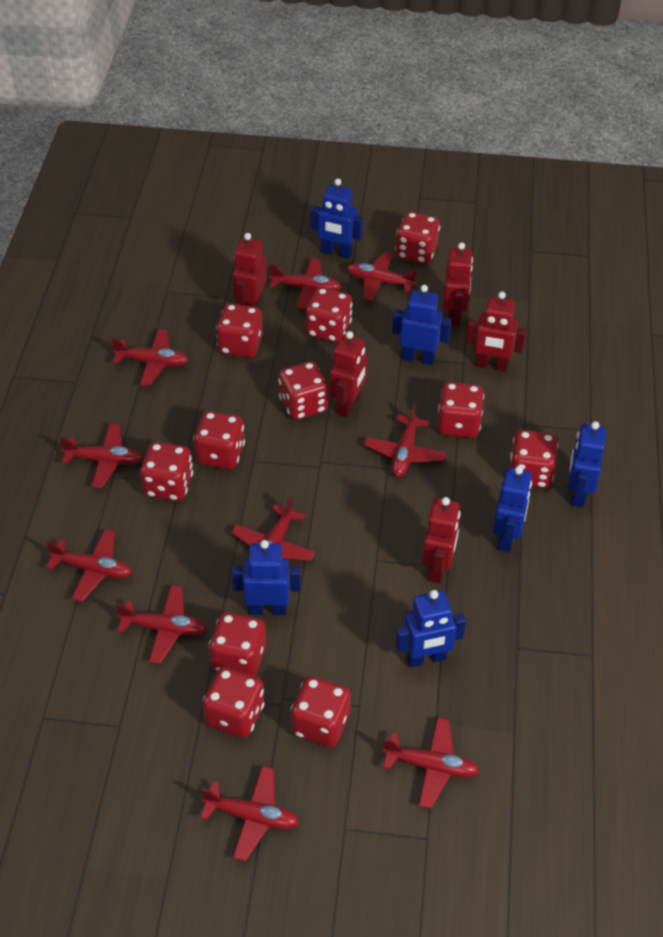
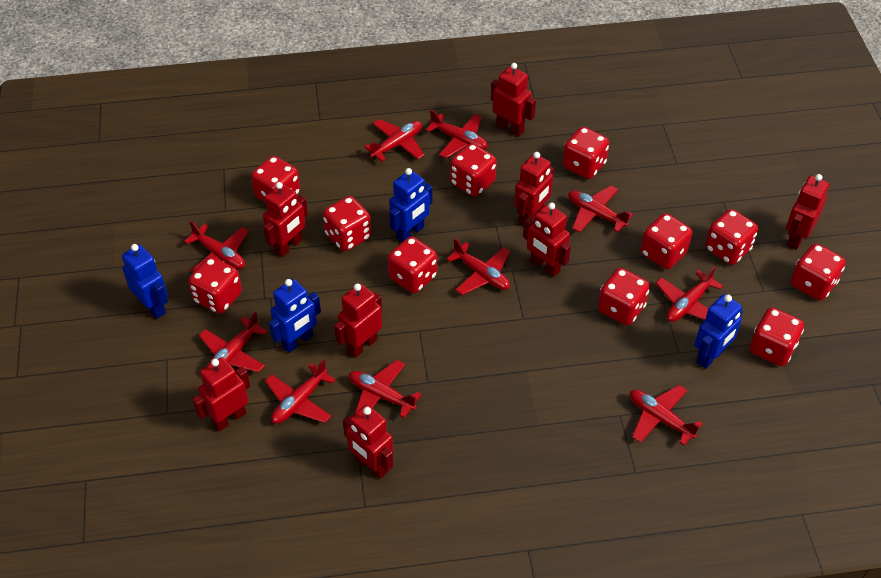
blue robot: [232,540,301,615] [310,178,363,259] [392,285,451,365] [395,590,466,668] [493,466,532,552] [568,421,606,507] = 6 -> [122,244,168,319] [269,279,321,353] [389,168,432,242] [695,294,743,369] = 4
red robot: [233,233,267,307] [330,331,367,417] [422,497,460,583] [443,242,473,327] [466,291,526,372] = 5 -> [192,357,250,431] [263,182,308,257] [334,283,382,358] [343,404,393,479] [491,63,536,137] [514,152,554,225] [523,202,571,277] [786,174,829,250] = 8

